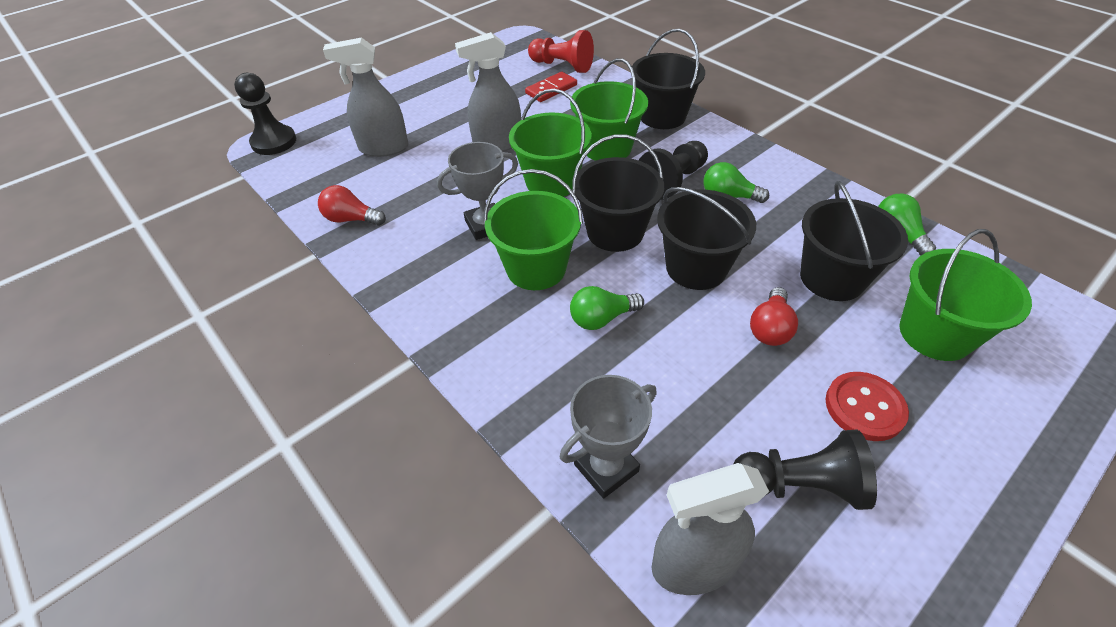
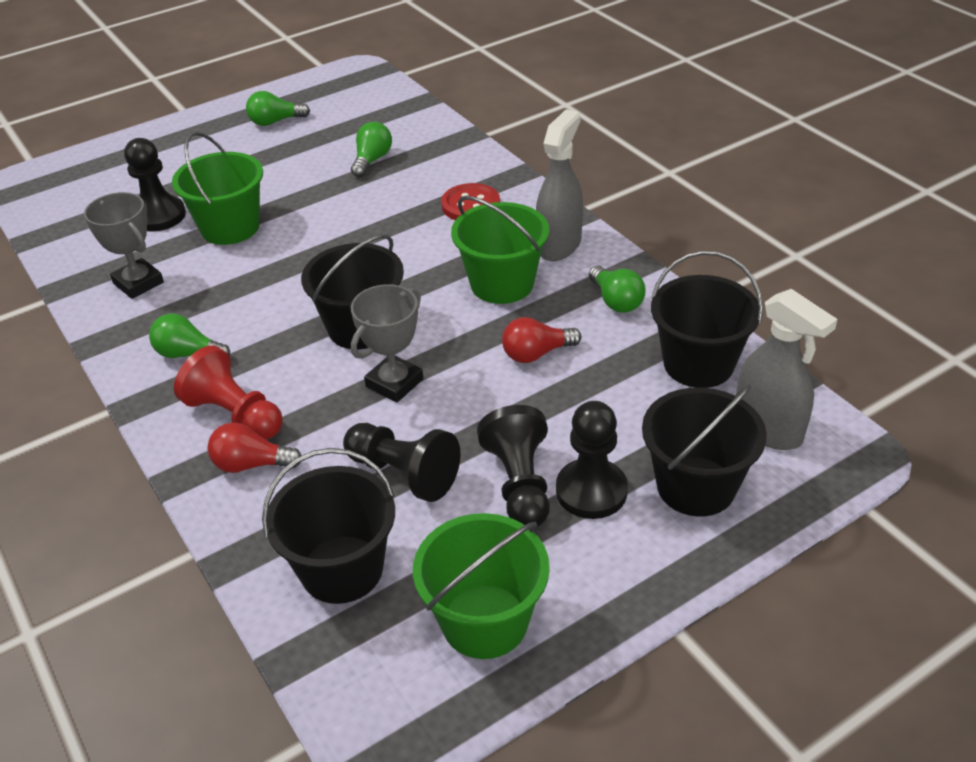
black pawn: [234,73,296,155] [639,141,708,200] [733,430,877,510] = 3 -> [124,138,186,231] [343,423,461,502] [477,405,550,527] [556,401,628,519] = 4
green bucket: [483,169,583,290] [509,89,592,197] [570,58,648,161] [900,229,1032,361] = 4 -> [172,132,263,245] [413,513,550,659] [451,196,549,304] = 3
green light bulb: [570,286,644,330] [704,162,769,203] [878,193,936,256] = 3 -> [149,314,230,358] [246,91,310,126] [351,122,392,177] [589,266,646,313] = 4
grey spray bottle: [323,37,409,157] [455,32,521,152] [652,463,769,595] = 3 -> [536,109,583,261] [736,289,838,450] = 2
red domino: [525,72,577,102] = 1 -> none = 0

